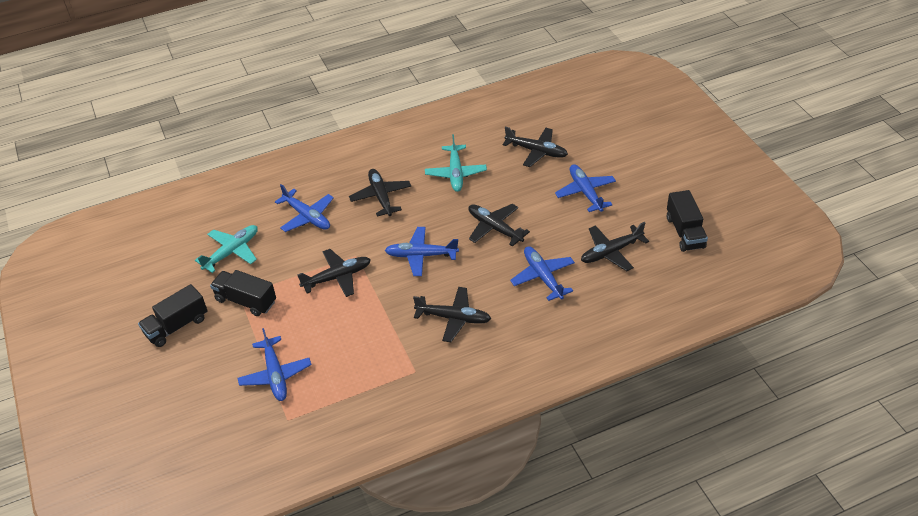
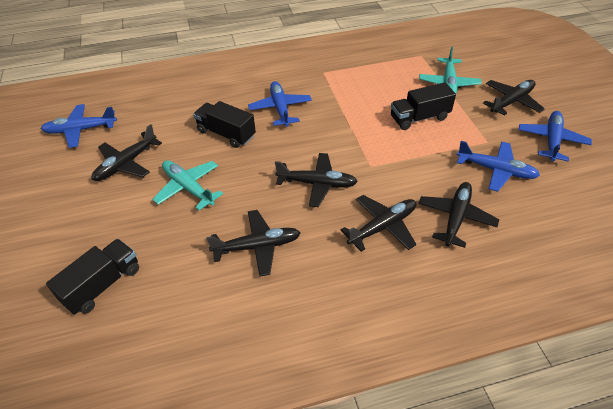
blue plane: [237,328,311,401] [275,184,334,232] [385,227,459,276] [510,246,575,301] [555,164,616,212] = 5 -> [41,104,117,148] [248,81,312,127] [457,141,540,192] [518,111,592,162] = 4

